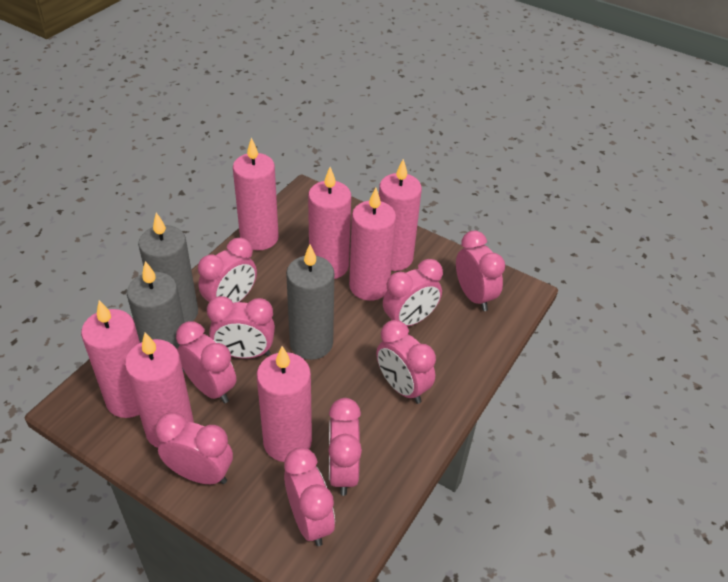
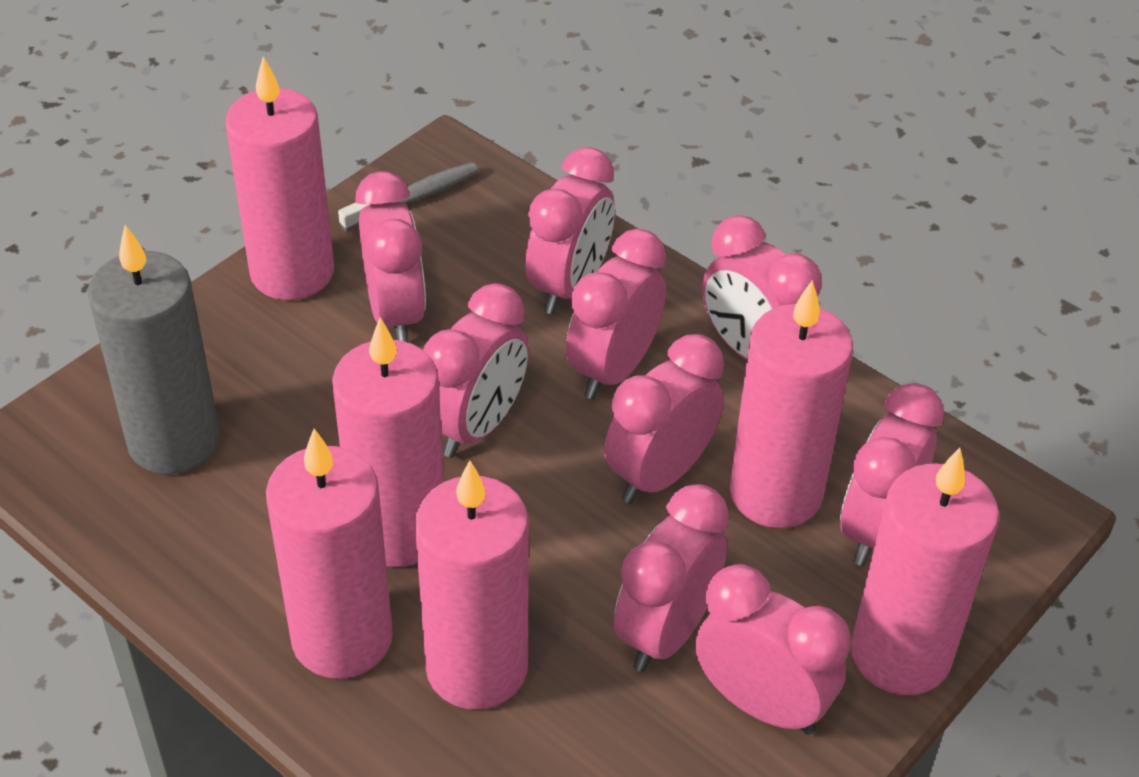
grey candle: [127,261,185,372] [138,213,198,322] [286,245,334,360] = 3 -> [88,225,220,474] = 1
grey toothbrush: none = 0 -> [338,162,479,232] = 1
pink candle: [81,300,140,418] [125,332,194,448] [233,138,279,250] [257,346,312,462] [308,167,351,279] [349,188,396,301] [379,159,422,271] = 7 -> [225,56,334,300] [266,429,393,679] [332,317,444,567] [415,460,529,710] [730,280,853,528] [851,447,999,695] = 6

